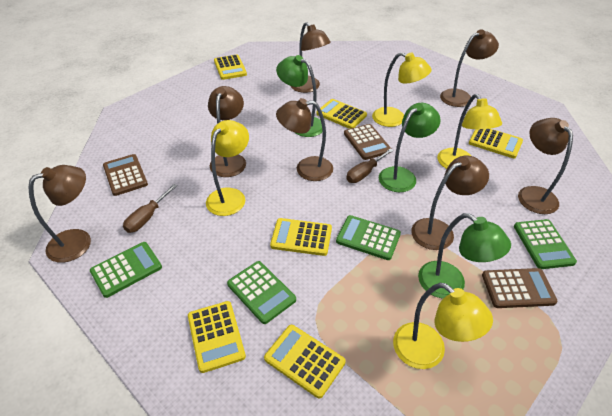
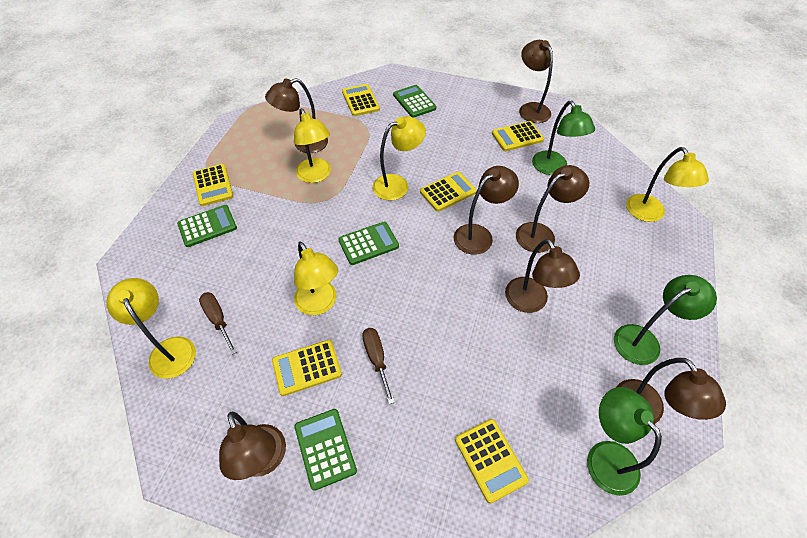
brown calculator: [103,154,148,196] [344,124,391,160] [482,268,557,308] = 3 -> none = 0
yellow lamp: [206,120,249,216] [372,52,432,127] [393,283,493,369] [437,94,502,169] = 4 -> [106,278,196,379] [294,108,331,183] [294,242,338,315] [372,116,426,201] [626,147,709,222] = 5

